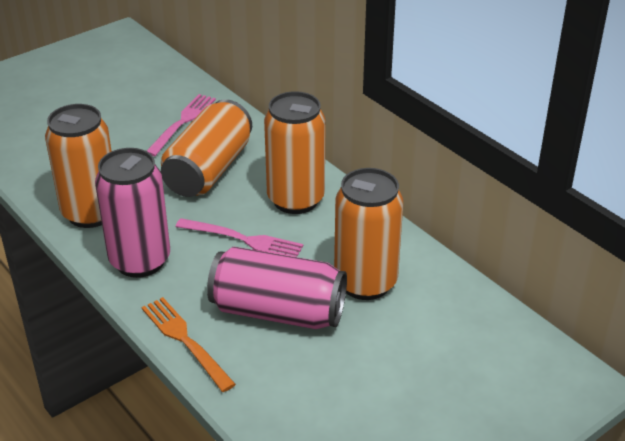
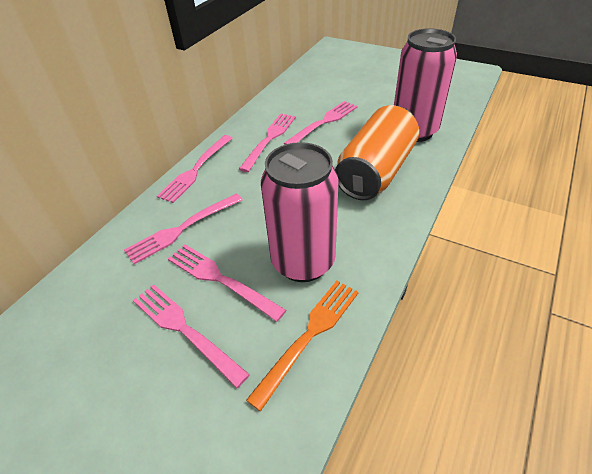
orange can: [45,104,112,228] [161,99,252,197] [264,91,326,214] [334,168,403,300] = 4 -> [335,105,419,200] = 1
pink fork: [147,94,216,156] [176,218,303,257] = 2 -> [124,193,243,264] [133,284,250,388] [157,135,233,203] [168,244,286,322] [239,113,296,172] [283,101,358,145] = 6

